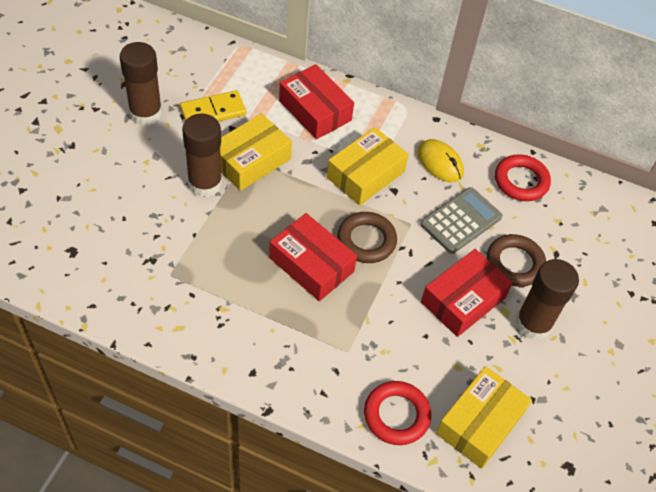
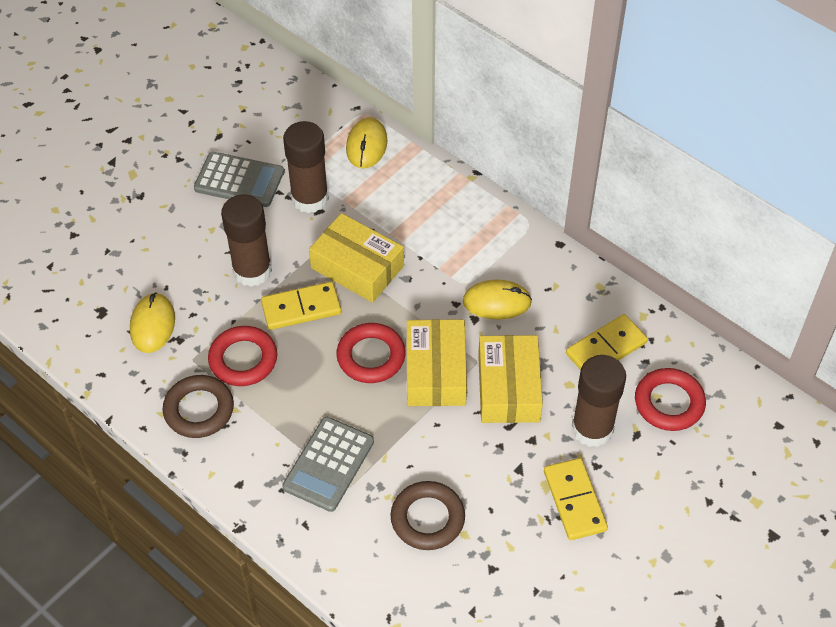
grey calculator: [420,187,502,254] = 1 -> [194,152,284,207] [282,417,374,512] = 2
red box: [269,213,357,301] [279,64,354,139] [421,249,513,337] = 3 -> none = 0
red ring: [364,381,431,445] [495,154,551,201] = 2 -> [208,326,277,386] [336,323,406,383] [635,368,706,431] = 3
yellow domino: [180,90,246,122] = 1 -> [261,281,341,330] [544,458,608,540] [566,314,648,370] = 3
yellow mouse: [417,139,464,182] = 1 -> [130,292,175,353] [346,117,387,168] [463,280,532,320] = 3

